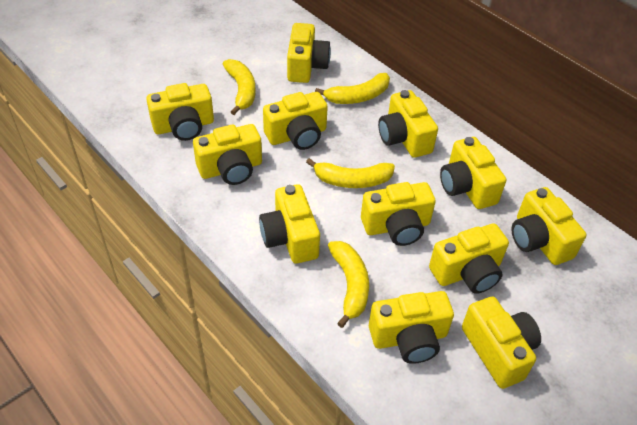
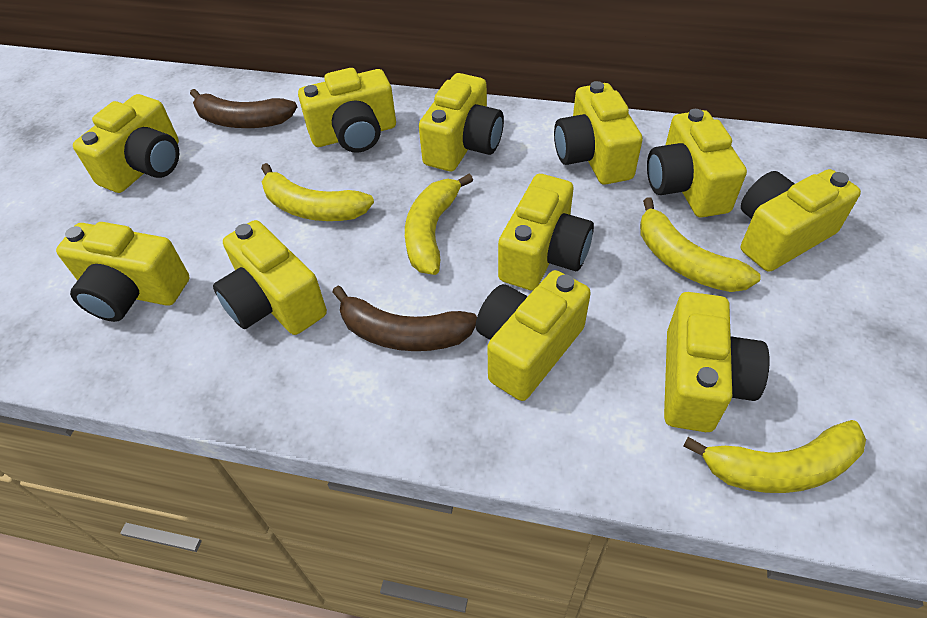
brown banana: none = 0 -> [190,89,297,128] [332,286,477,351] = 2
yellow camera: [146,83,214,141] [193,124,262,185] [259,184,320,263] [263,92,328,150] [287,23,331,83] [361,182,436,246] [369,291,454,364] [378,90,438,158] [429,223,509,294] [440,137,506,209] [462,297,541,389] [511,187,586,265] = 12 -> [56,222,190,322] [73,94,179,193] [213,220,327,335] [298,68,396,153] [419,73,504,171] [476,270,591,401] [498,174,594,291] [554,81,643,185] [647,109,747,217] [664,292,770,432] [741,169,861,272] = 11

